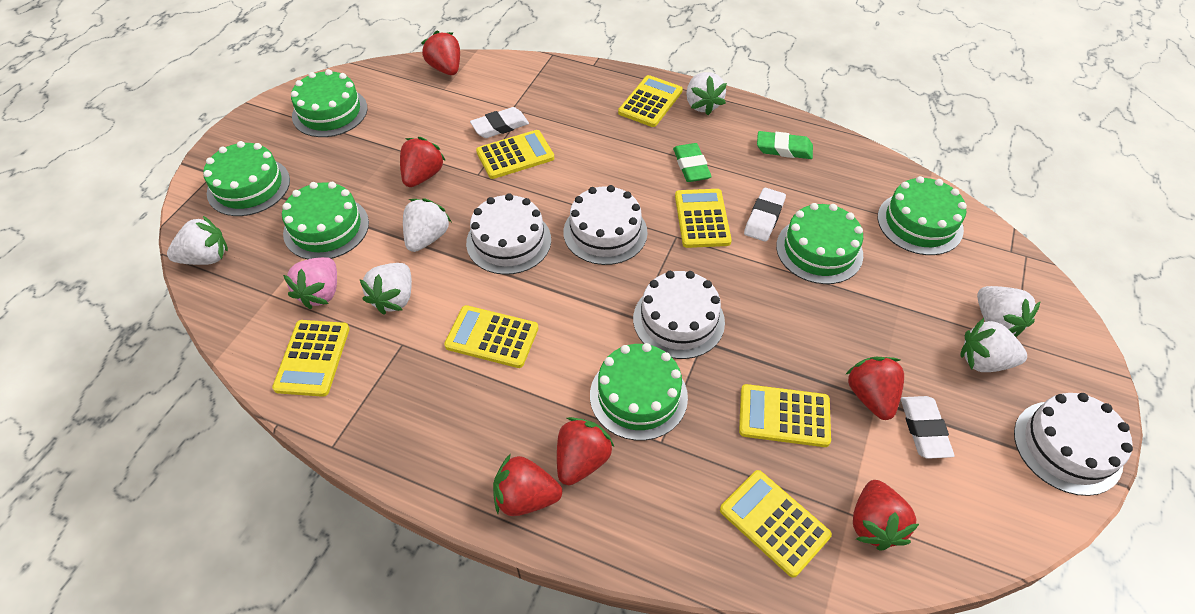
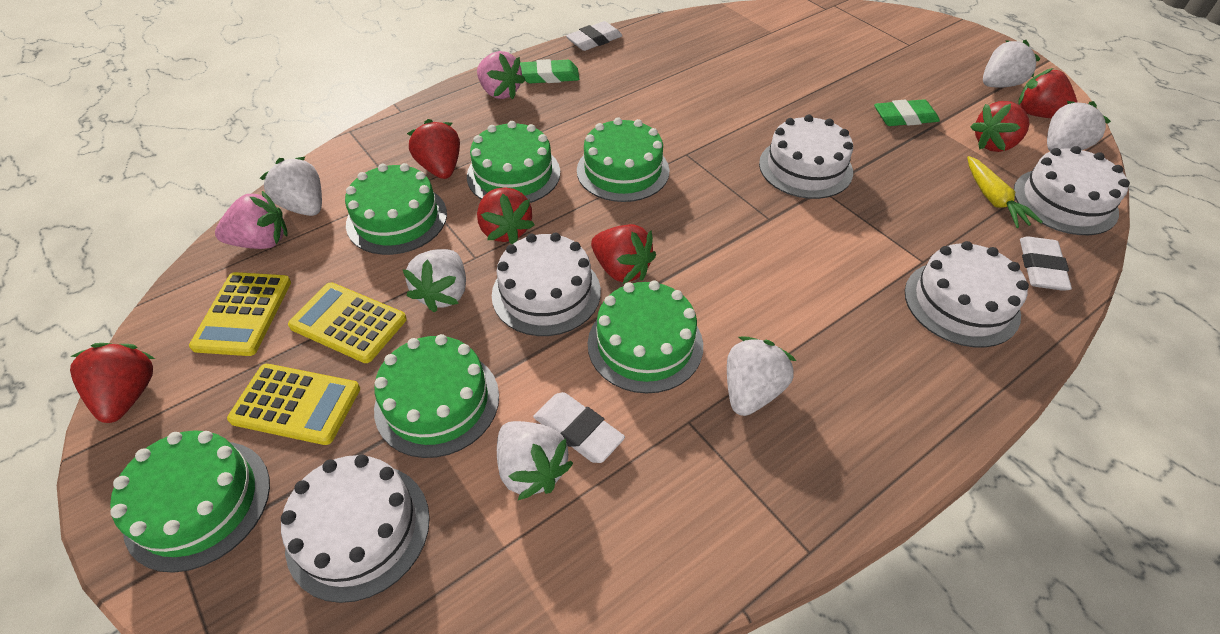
pink strawberry: [283,257,337,309] = 1 -> [215,191,288,249] [477,51,525,99] = 2
white cake: [466,193,551,275] [563,185,648,265] [633,271,725,359] [1014,393,1133,496] = 4 -> [281,455,430,603] [492,233,601,336] [759,114,853,199] [905,241,1029,347] [1014,146,1130,235] = 5
yellow calculator: [272,320,350,397] [444,305,538,368] [476,130,554,179] [618,75,683,127] [675,189,732,248] [720,470,832,578] [739,384,831,447] = 7 -> [189,272,291,356] [227,364,360,445] [288,282,407,363] = 3
yellow carrot: none = 0 -> [967,156,1043,228] = 1

